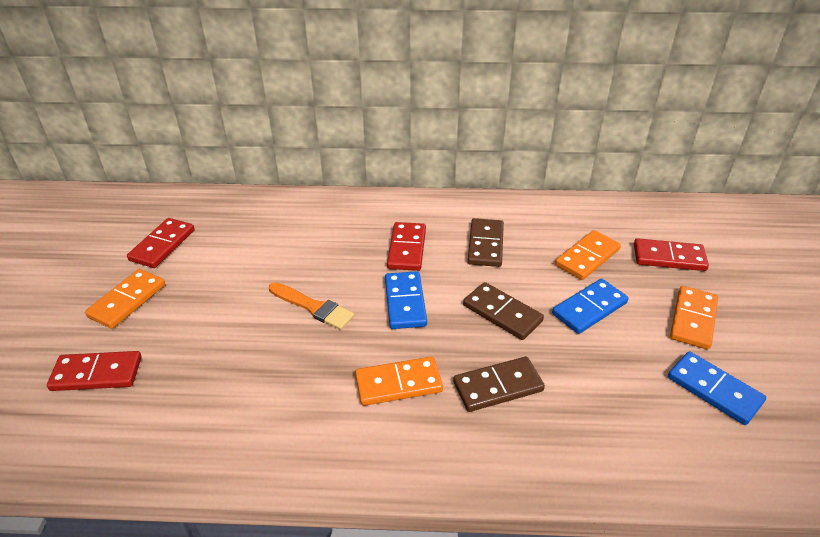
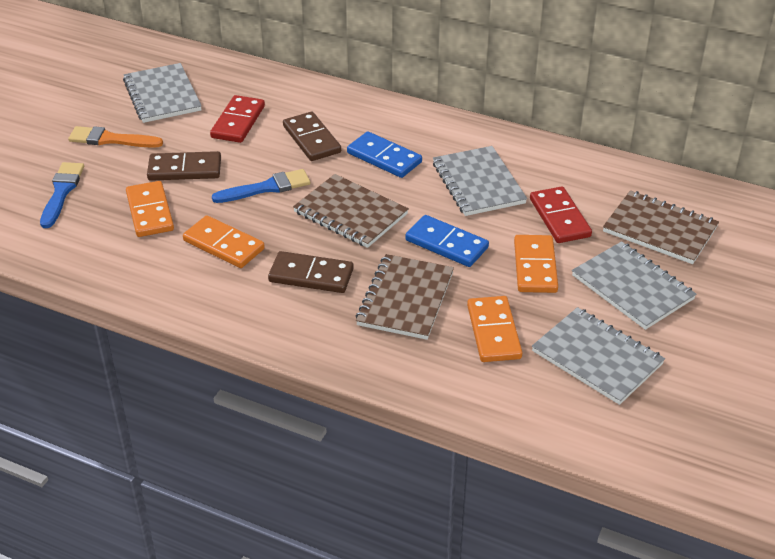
blue brush: none = 0 -> [40,162,84,228] [212,169,310,203] = 2
blue domino: [385,271,427,329] [552,279,629,334] [668,351,766,425] = 3 -> [347,131,422,178] [405,215,489,267] = 2
brown notebook: none = 0 -> [293,174,409,248] [356,254,454,340] [603,190,719,264] = 3
grey notebook: none = 0 -> [123,63,202,123] [433,146,527,216] [532,307,665,405] [572,241,696,330] = 4
red domino: [47,351,142,391] [127,218,195,268] [387,222,426,271] [634,238,709,271] = 4 -> [210,95,265,143] [530,187,592,243] = 2

